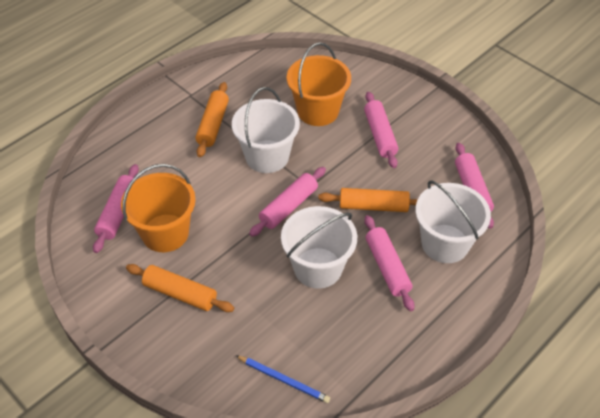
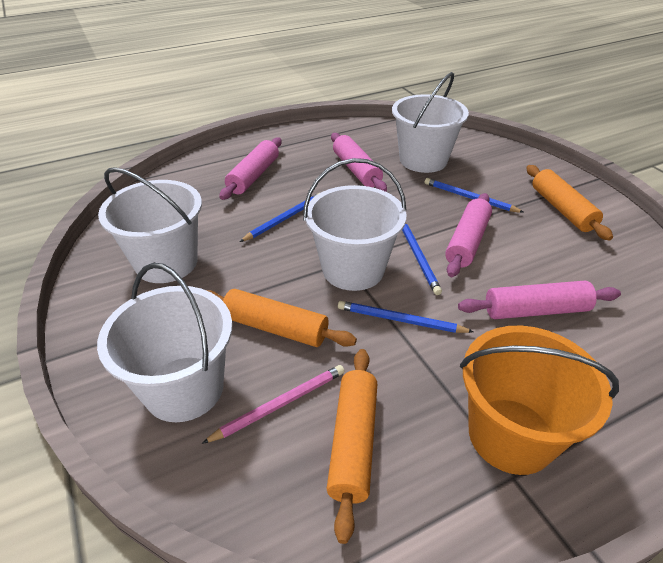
blue pencil: [235,355,330,403] = 1 -> [240,193,319,242] [338,301,474,333] [402,223,442,295] [425,178,524,213] = 4
orange bucket: [121,164,196,252] [287,42,351,126] = 2 -> [460,326,619,475] = 1
pink pencil: none = 0 -> [202,365,345,444] = 1
pink rolling pin: [93,164,139,253] [249,167,326,237] [364,92,398,168] [364,215,414,311] [455,143,494,229] = 5 -> [219,137,282,200] [331,133,387,192] [445,193,492,277] [458,281,621,319] = 4
white bucket: [232,87,300,173] [281,206,357,289] [415,181,491,263] = 3 -> [97,263,232,422] [98,167,202,283] [303,158,406,291] [392,72,469,173] = 4

